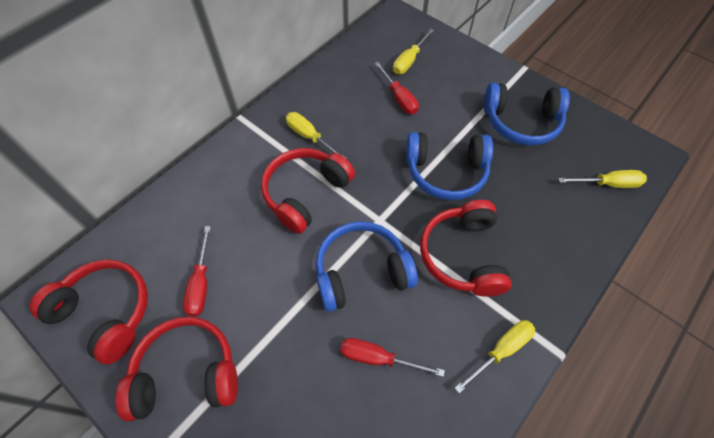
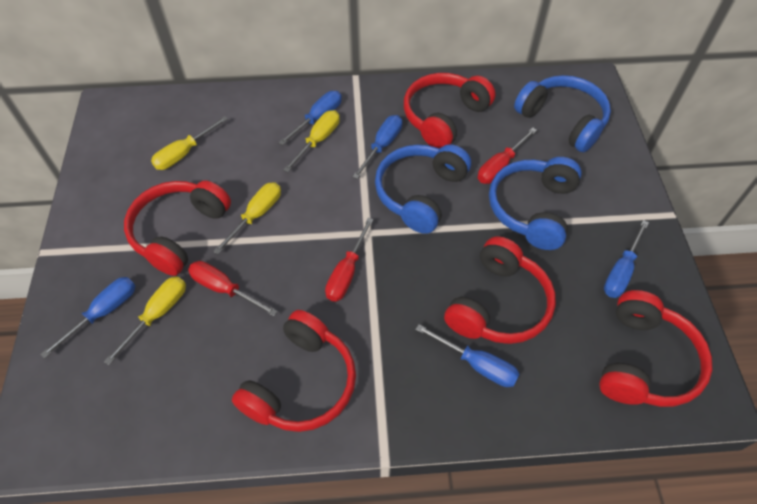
blue screwdriver: none = 0 -> [40,277,135,359] [278,91,342,145] [352,115,402,179] [415,324,520,387] [604,220,649,298] = 5
red headphones: [29,259,148,364] [116,317,238,421] [261,148,355,234] [420,200,512,297] = 4 -> [124,180,231,276] [232,310,356,432] [404,73,496,149] [444,237,556,344] [599,290,712,407] = 5

